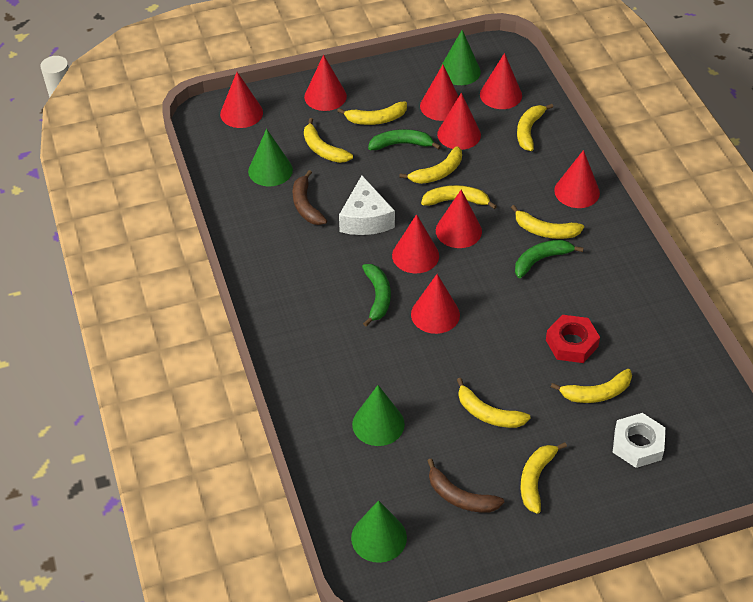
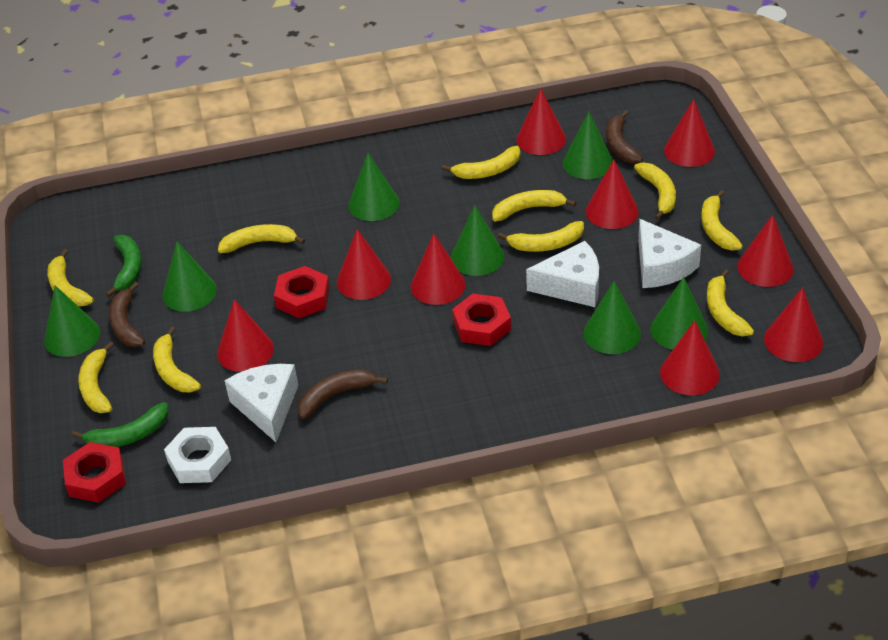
brown banana: [293,170,327,225] [427,458,504,513] = 2 -> [109,282,145,347] [298,369,388,419] [606,110,643,164] = 3
green banana: [362,264,391,326] [368,129,441,150] [515,240,584,278] = 3 -> [72,402,169,447] [106,235,142,297] = 2
green cone: [248,129,293,186] [351,500,407,563] [352,385,405,446] [439,30,481,85] = 4 -> [44,285,100,357] [162,241,217,312] [348,153,400,221] [451,205,505,276] [563,112,613,179] [583,281,641,354] [650,277,708,350] = 7
red nut: [546,315,600,363] = 1 -> [63,442,126,503] [274,266,330,318] [452,294,511,346] = 3
white cheese: [339,175,395,235] = 1 -> [224,364,298,442] [526,241,599,307] [638,219,701,288] = 3
yellow banana: [304,118,353,163] [337,101,407,125] [399,146,462,184] [421,185,497,209] [457,378,531,428] [511,205,584,239] [517,104,553,151] [520,442,567,514] [551,369,632,403] = 9 -> [47,249,94,306] [78,342,114,413] [153,327,201,392] [218,224,305,253] [442,146,521,179] [492,190,576,221] [497,221,584,252] [634,162,676,220] [701,190,743,251] [707,269,754,336] = 10

